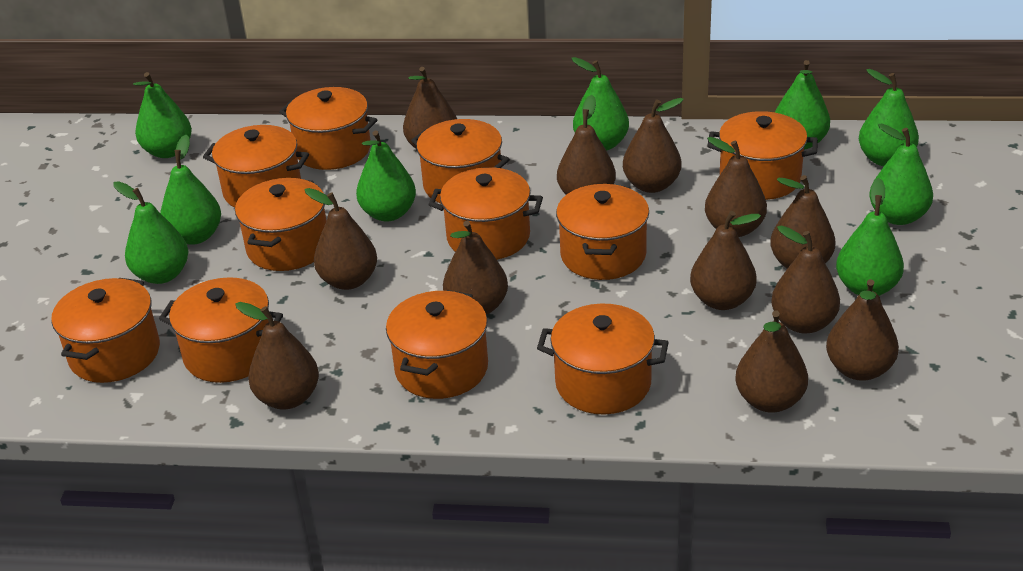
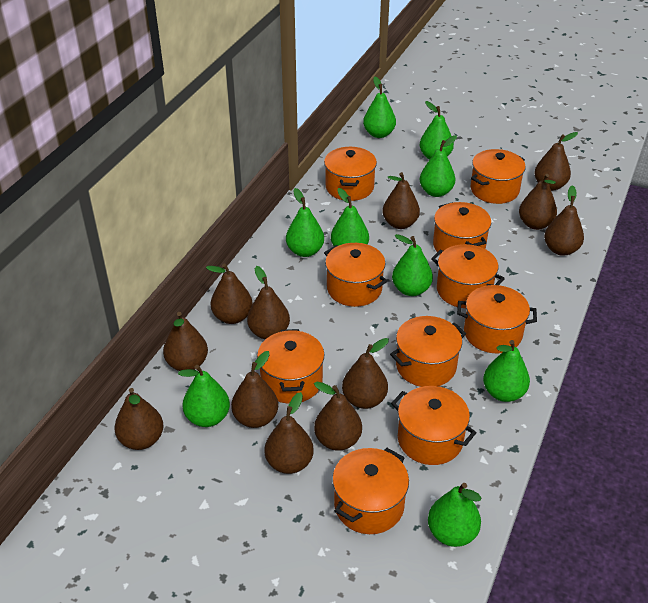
orange pot: [52,278,160,383] [159,277,283,383] [203,125,309,208] [235,178,326,271] [279,87,377,170] [386,290,488,399] [411,119,510,203] [428,167,543,260] [537,304,669,414] [556,184,649,280] [707,111,818,200] = 11 -> [257,329,324,404] [324,147,377,201] [324,243,387,307] [332,448,409,534] [390,316,466,387] [391,386,477,465] [431,244,505,308] [433,202,491,252] [457,285,537,353] [471,149,526,204] = 10

